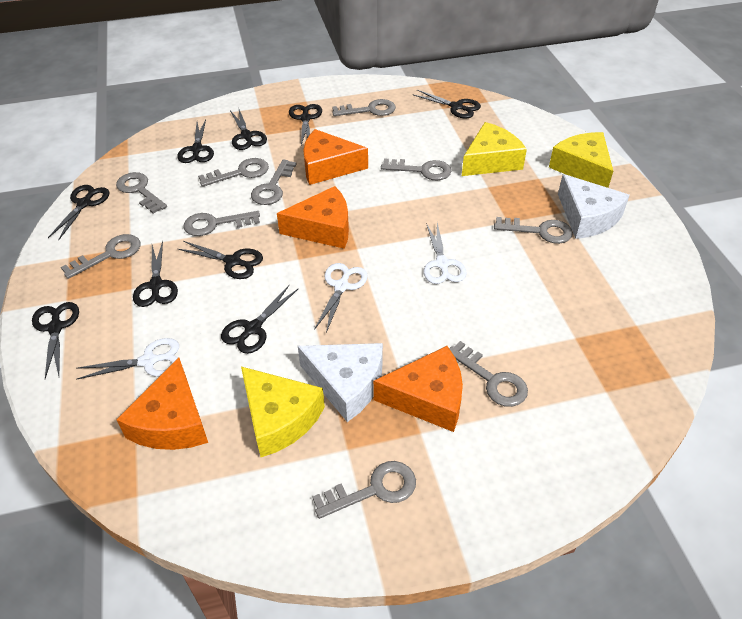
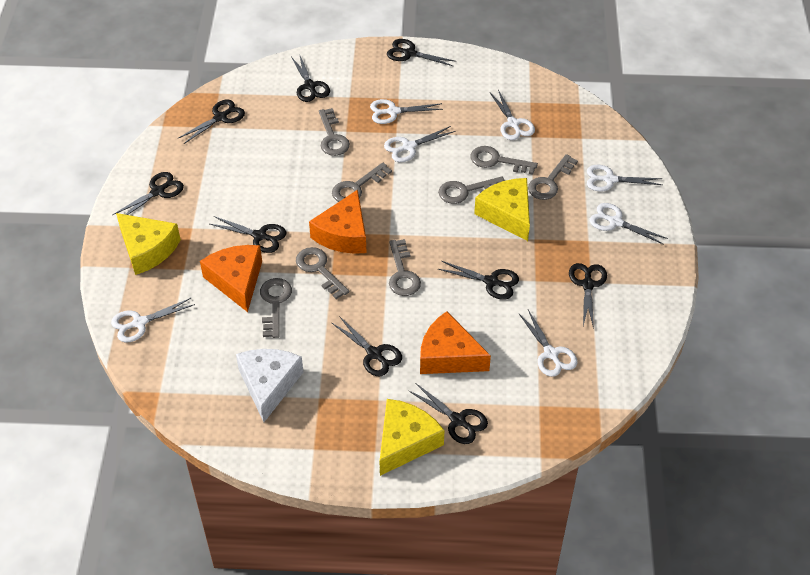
grey key: [61,234,140,279] [116,172,167,214] [183,211,260,236] [198,158,269,187] [251,159,297,205] [312,461,416,519] [332,99,396,116] [381,158,451,180] [449,341,528,407] [494,217,573,244] = 10 -> [260,278,292,338] [296,247,349,299] [319,108,350,156] [332,162,392,202] [389,239,421,296] [438,176,505,204] [470,146,538,175] [528,154,578,200] = 8
orange cheese: [116,358,208,450] [277,186,349,249] [303,129,368,185] [373,346,463,432] = 4 -> [200,245,262,312] [309,190,367,254] [420,311,491,374] = 3
white cheese: [298,343,383,422] [558,174,630,239] = 2 -> [236,349,303,422] = 1
white scissors: [76,338,179,380] [314,263,368,333] [424,223,467,284] = 3 -> [111,298,195,343] [370,99,443,124] [384,126,456,162] [490,90,535,140] [518,310,578,377] [587,165,663,192] [589,203,668,245] = 7

